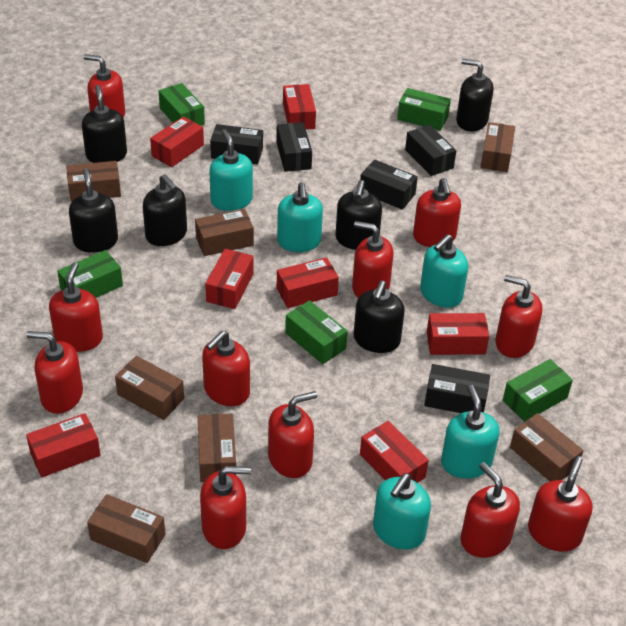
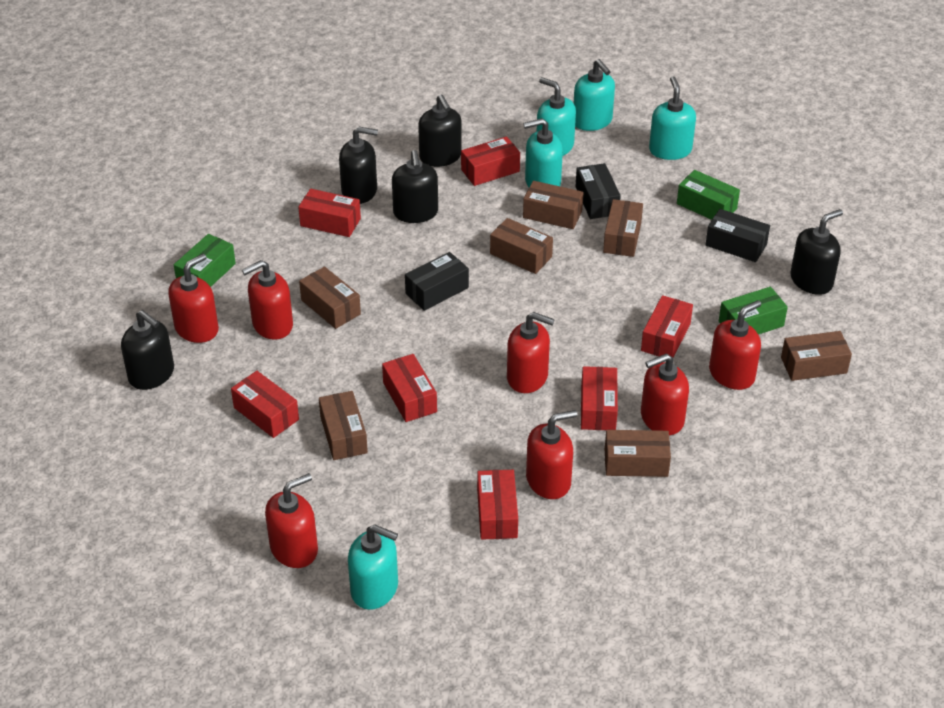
black box: [210,124,263,164] [276,122,312,172] [360,160,418,210] [405,125,456,176] [424,364,490,413] = 5 -> [405,252,469,311] [575,163,621,219] [705,209,770,262] = 3
black soap dispenser: [69,168,118,253] [82,85,127,163] [143,174,187,246] [335,180,382,250] [354,281,405,353] [456,59,493,131] = 6 -> [121,310,174,390] [339,126,378,204] [392,150,438,223] [418,94,462,167] [790,209,843,295] = 5
green box: [57,250,123,298] [159,83,205,125] [285,300,348,364] [397,88,451,131] [503,359,573,422] = 5 -> [174,234,236,287] [677,170,740,220] [719,287,788,335] = 3
red soap dispenser: [26,331,83,414] [49,262,103,352] [84,54,125,118] [200,466,251,549] [202,331,250,406] [268,391,317,478] [352,221,394,298] [413,178,461,247] [461,462,520,558] [495,275,542,358] [528,456,593,552] = 11 -> [168,254,219,343] [242,260,293,340] [265,473,318,568] [507,312,555,393] [526,410,577,499] [641,353,689,435] [709,300,761,390] = 7

